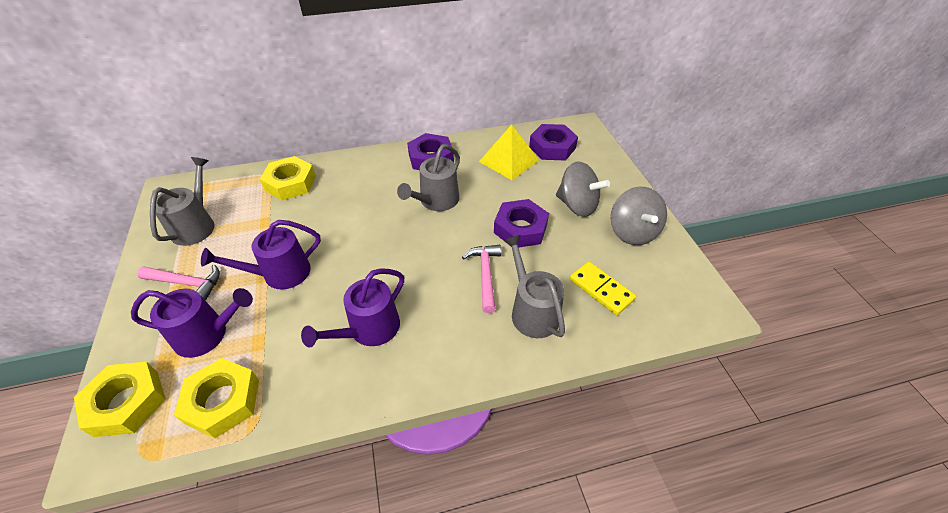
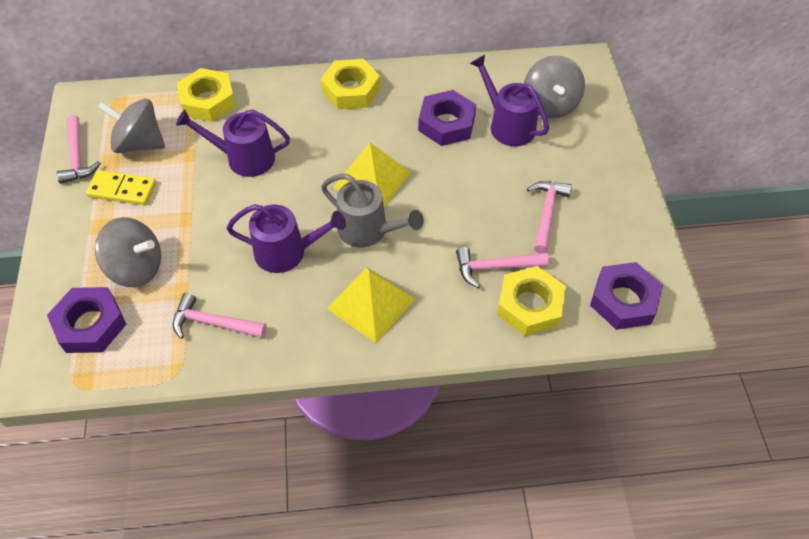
grey spinning top: [556,162,610,217] [611,187,667,245] = 2 -> [95,217,161,287] [98,99,165,153] [524,55,585,119] = 3
grey watering can: [150,157,215,246] [397,144,460,211] [504,235,565,338] = 3 -> [321,174,424,247] = 1
pink hammer: [137,264,220,301] [462,245,501,313] = 2 -> [56,115,101,184] [173,293,267,339] [456,247,549,288] [527,181,572,253] = 4
yellow pyramid: [479,125,539,180] = 1 -> [327,267,415,343] [333,143,410,207] = 2

